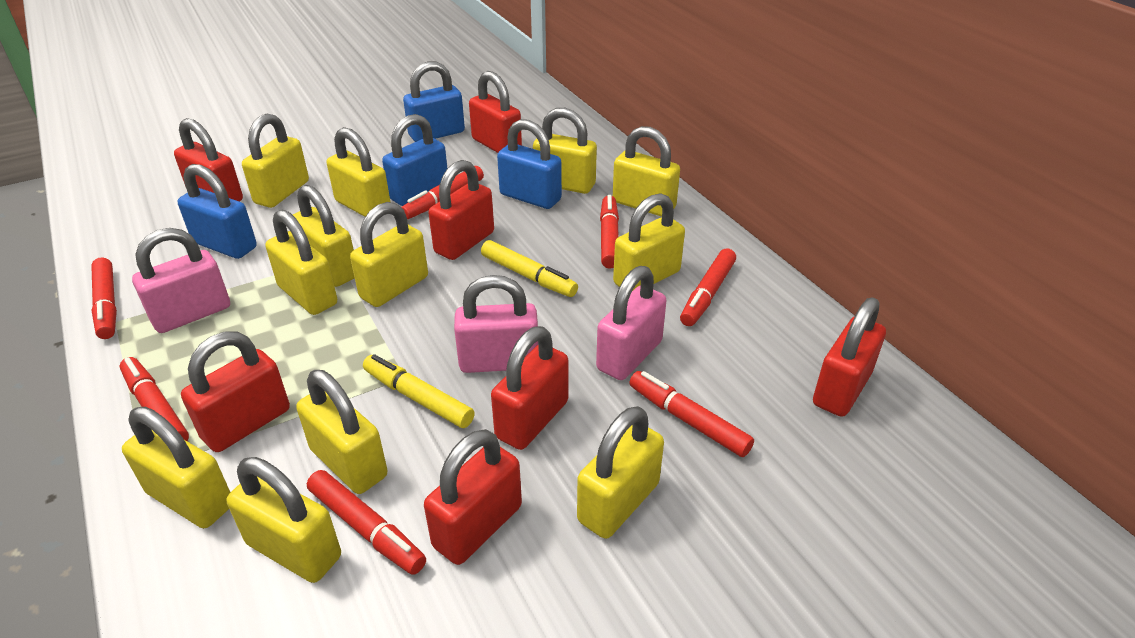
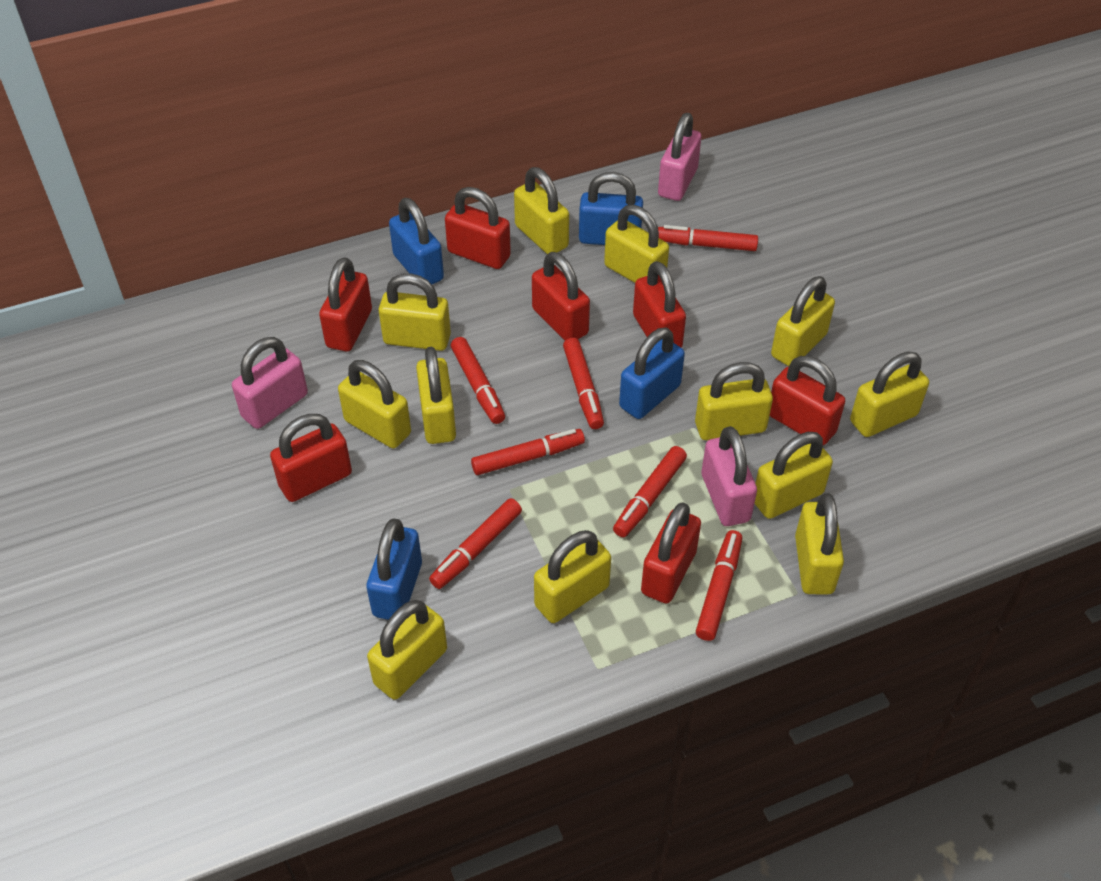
yellow marker: [363,354,475,428] [481,240,578,297] = 2 -> none = 0

